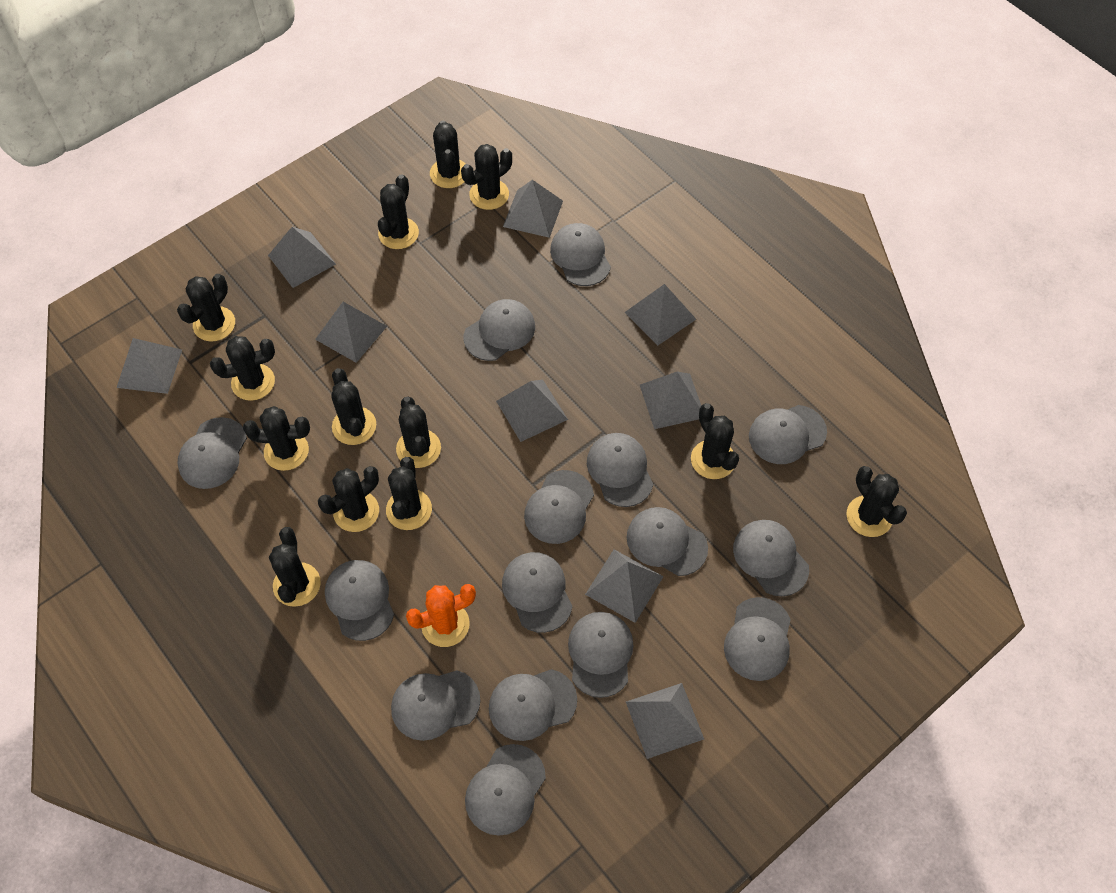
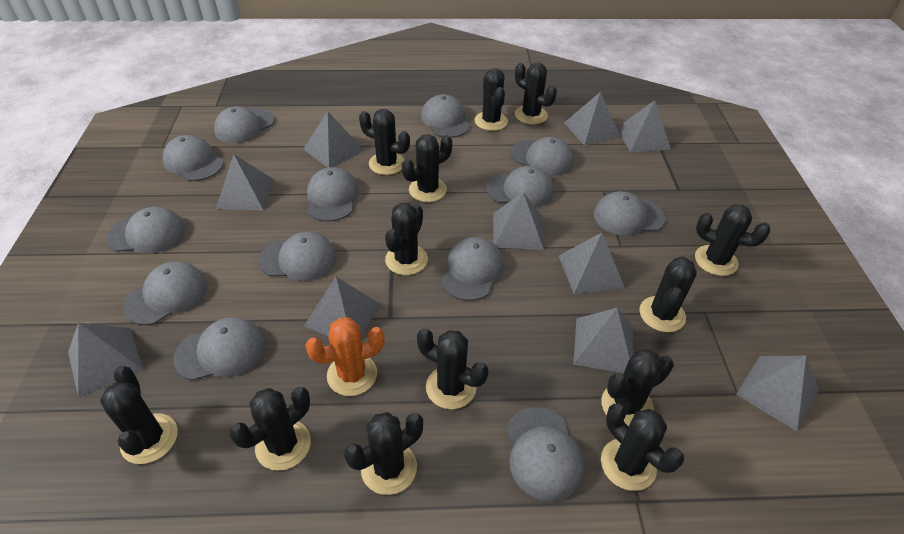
grey cap: [177,417,247,489] [325,560,394,641] [391,670,480,741] [464,299,535,361] [465,744,546,836] [489,669,577,741] [502,552,572,633] [524,470,594,544] [550,223,611,286] [568,612,634,698] [587,433,653,507] [626,507,708,576] [724,597,791,681] [733,520,809,596] [749,405,827,464] = 15 -> [106,207,185,254] [123,261,208,325] [162,135,224,181] [173,317,265,381] [214,106,275,143] [258,232,337,281] [307,167,359,221] [421,94,470,138] [441,237,504,301] [486,166,554,207] [506,407,584,501] [511,137,574,176] [594,191,666,236] = 13
grey pyramid: [117,338,182,394] [268,227,336,288] [315,302,387,363] [496,380,568,442] [503,180,563,238] [585,549,664,623] [625,284,696,346] [626,683,704,759] [640,372,701,429] = 9 -> [68,323,143,397] [216,154,274,210] [303,111,364,168] [304,277,381,336] [493,192,544,250] [559,233,625,294] [564,92,620,146] [573,308,633,373] [617,100,671,152] [736,356,819,431] = 10

